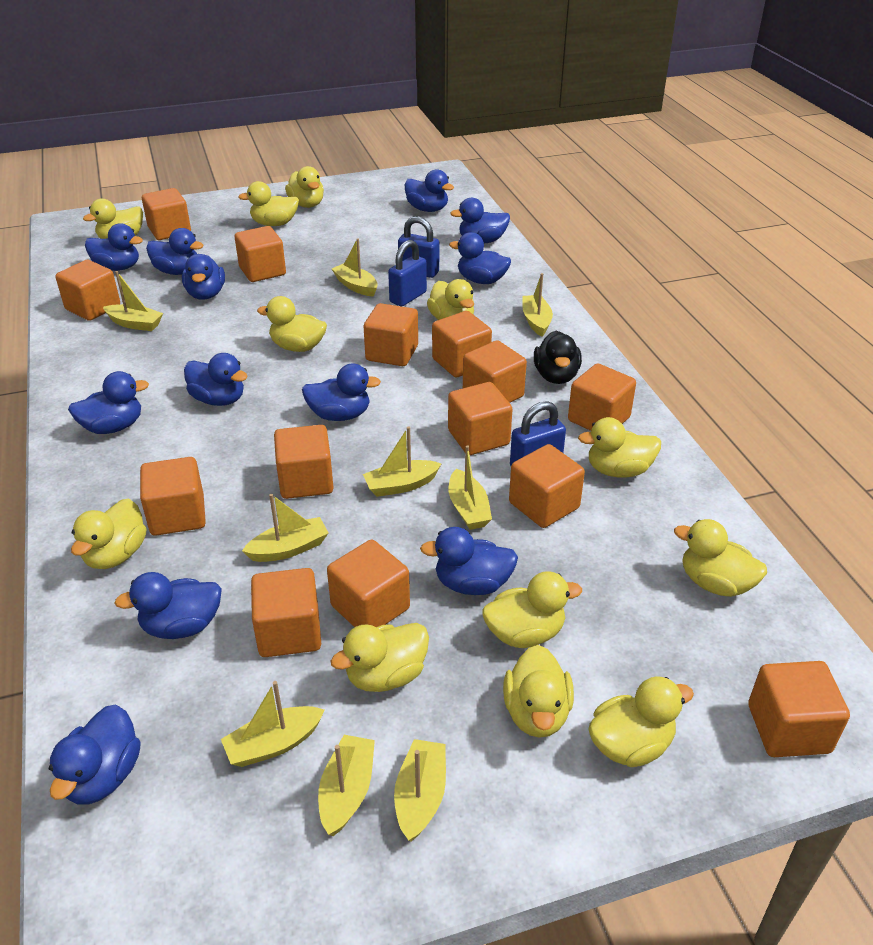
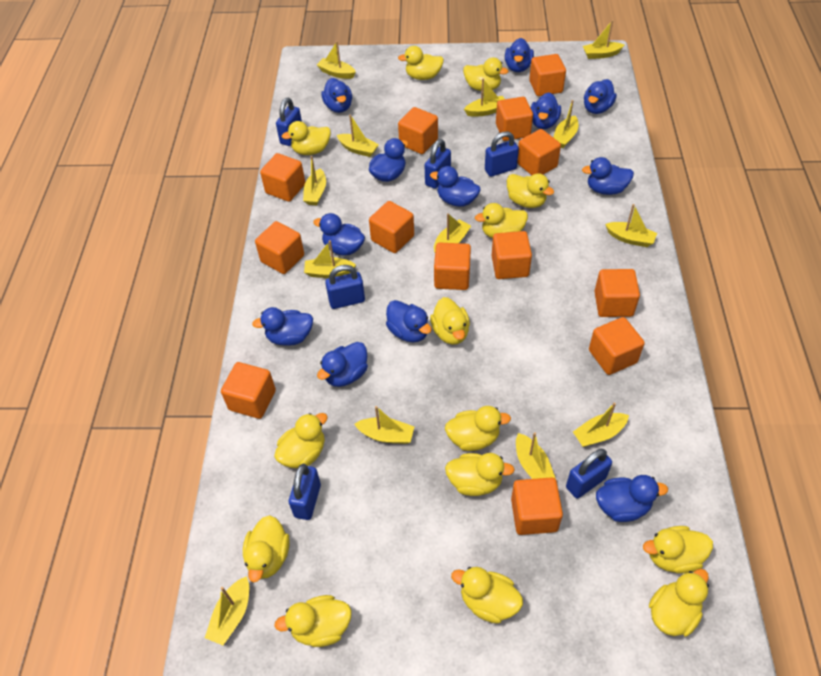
black duck: [534,331,582,384] = 1 -> none = 0
blue padlock: [388,240,427,307] [398,216,439,278] [510,401,566,466] = 3 -> [276,98,302,146] [289,464,321,520] [325,265,365,309] [425,139,451,189] [485,131,519,177] [566,449,612,499] = 6
orange cube: [55,260,120,321] [140,457,206,536] [142,188,191,240] [235,226,286,282] [251,568,321,657] [274,425,334,499] [327,540,410,627] [364,303,418,366] [432,311,492,377] [448,382,512,455] [463,340,527,403] [509,444,585,528] [568,363,636,431] [748,661,850,757] = 14 -> [221,362,276,419] [255,221,304,274] [260,153,305,202] [369,201,414,253] [398,107,438,154] [434,243,471,290] [492,231,532,279] [496,97,533,141] [511,477,563,535] [517,129,561,175] [529,54,566,96] [589,317,645,375] [594,269,640,317] = 13
yellow boat: [103,271,163,331] [221,681,325,767] [242,494,329,562] [318,735,375,836] [332,238,378,297] [363,426,442,497] [394,739,446,842] [449,445,492,530] [522,273,553,336] = 9 -> [205,576,249,645] [303,156,326,205] [304,240,356,278] [317,41,356,79] [337,114,379,157] [354,406,414,444] [434,213,471,252] [464,79,505,117] [516,432,556,479] [553,100,578,148] [573,402,629,447] [583,20,624,59] [605,204,657,247] = 13
yellow duck: [71,498,146,569] [83,199,143,239] [238,181,299,226] [257,296,327,352] [285,166,324,208] [331,623,429,692] [427,279,474,320] [482,571,582,648] [503,645,574,738] [578,417,661,478] [588,676,694,767] [674,519,767,597] = 12 -> [243,515,290,582] [274,413,328,468] [274,595,352,647] [282,121,331,155] [398,46,444,80] [430,297,470,345] [445,406,511,451] [445,453,515,496] [451,567,523,624] [463,57,509,91] [475,203,528,238] [507,173,554,208] [643,526,713,574] [649,569,709,636] = 14

